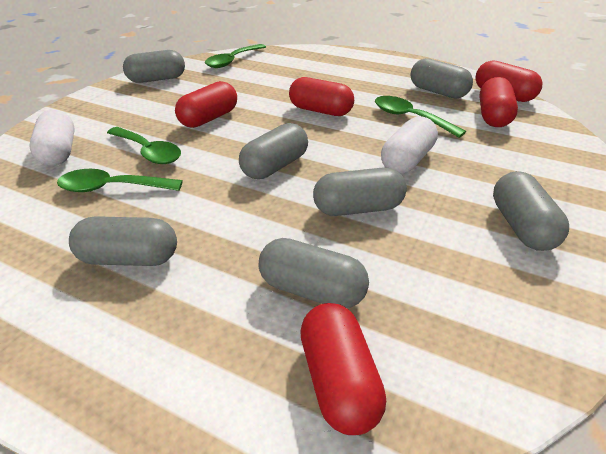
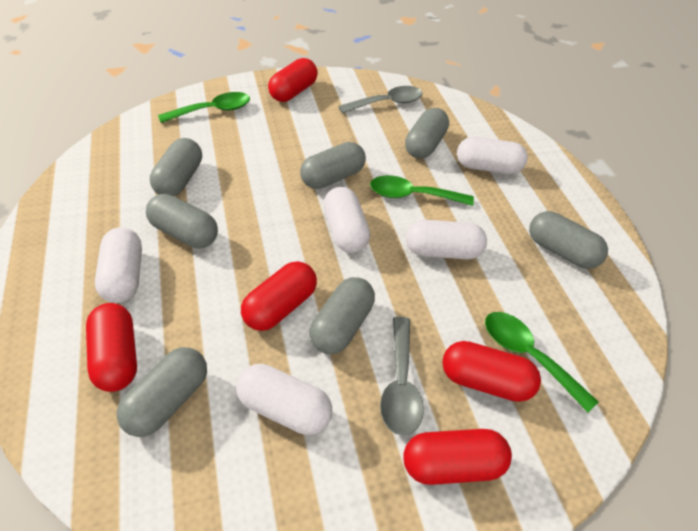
green spoon: [57,169,183,192] [107,127,181,164] [205,44,266,68] [375,96,466,138] = 4 -> [158,92,250,123] [370,175,474,206] [485,312,599,412] = 3
grey spoon: none = 0 -> [338,86,423,114] [380,317,424,436] = 2
white capsule: [29,110,75,166] [381,116,438,174] = 2 -> [95,228,142,303] [236,364,332,435] [324,187,370,253] [406,220,487,259] [457,137,528,174] = 5

